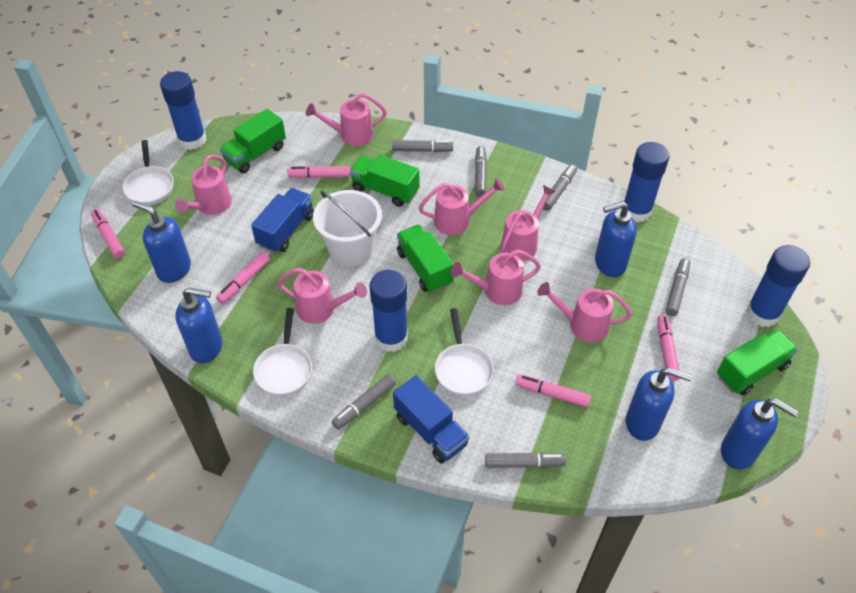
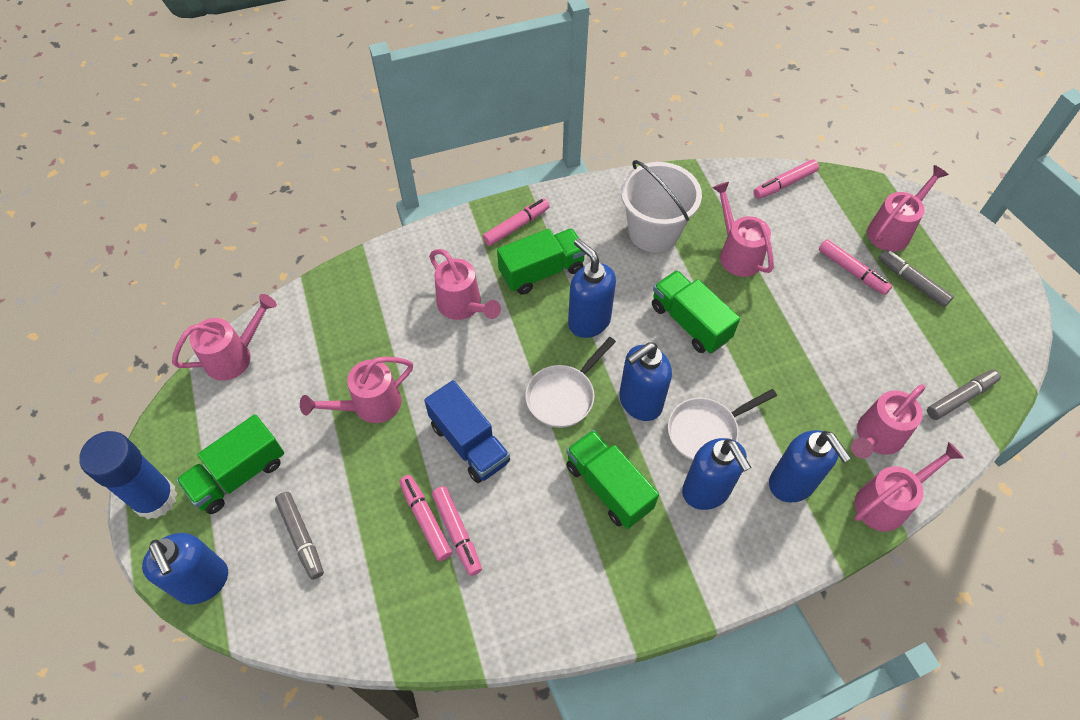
blue glue stick: [160,71,206,150] [370,270,408,352] [624,142,670,222] [746,245,810,327] = 4 -> [79,431,177,519] = 1
blue truck: [251,188,314,253] [393,375,469,463] = 2 -> [424,380,510,483] = 1
grey marker: [332,374,396,429] [392,140,453,152] [475,146,487,197] [485,452,566,468] [543,164,577,211] [666,258,690,316] = 6 -> [275,492,324,580] [879,250,954,307] [927,369,1001,420] = 3
white pan: [123,140,174,205] [253,308,312,396] [435,308,494,396] = 3 -> [525,337,616,428] [668,389,777,461] = 2

